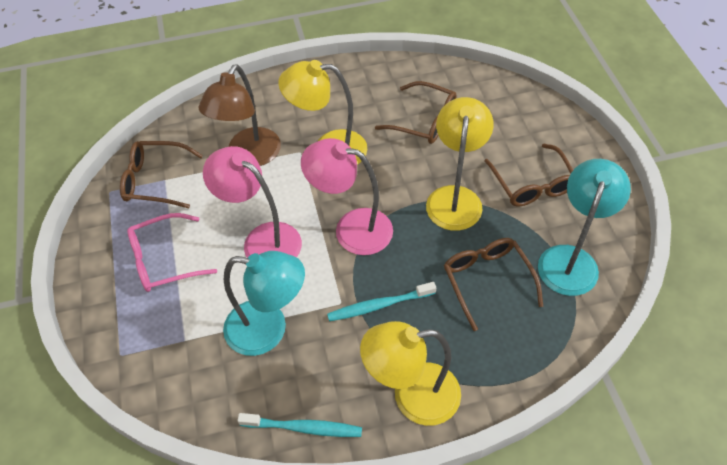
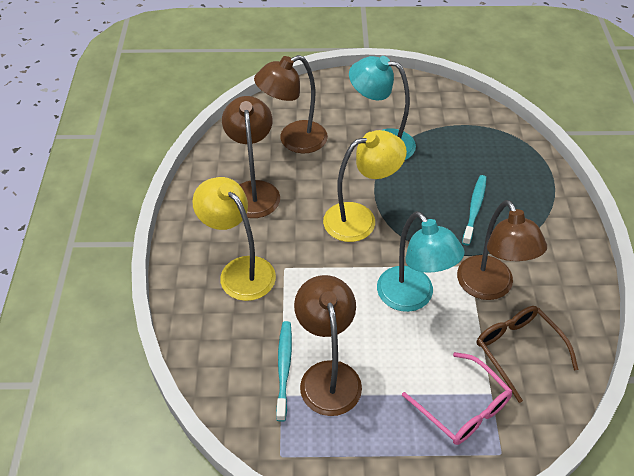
brown glasses: [120,141,203,208] [375,81,457,144] [444,238,543,331] [485,144,573,206] = 4 -> [477,306,579,403] = 1
brown lamp: [199,64,281,166] = 1 -> [222,96,280,218] [254,55,328,153] [294,275,362,416] [457,200,547,300] = 4
pink lamp: [203,146,302,258] [301,138,393,255] = 2 -> none = 0
yellow lamp: [278,60,367,165] [360,321,461,426] [426,97,494,231] = 3 -> [192,177,276,301] [323,130,407,242] = 2

